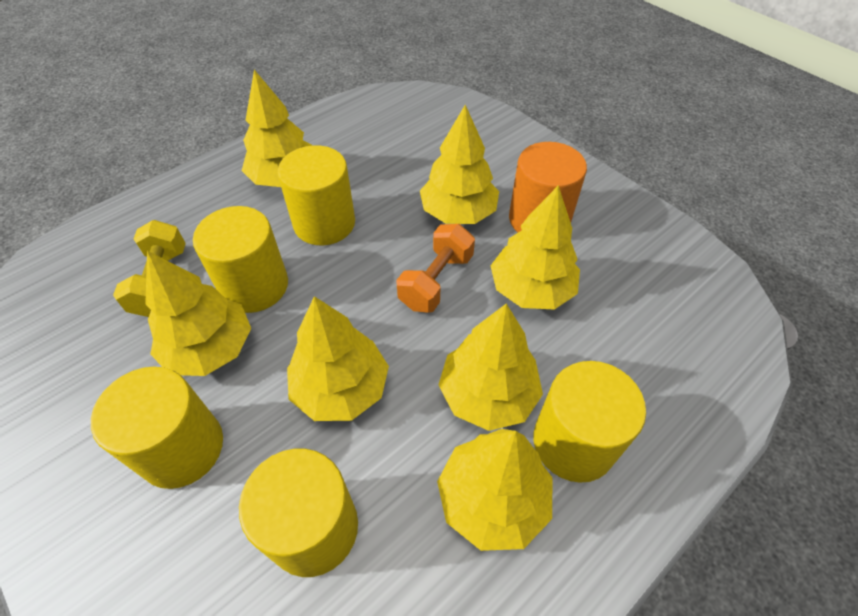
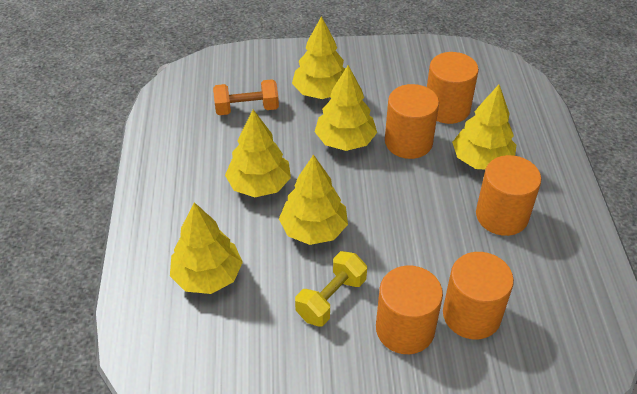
orange cylinder: [509,142,587,232] = 1 -> [376,265,443,354] [385,84,439,159] [427,52,479,124] [443,252,514,339] [476,155,541,236] = 5
yellow cylinder: [91,367,223,489] [193,206,288,313] [239,449,358,577] [278,145,355,245] [533,361,646,483] = 5 -> none = 0
yellow tree: [145,251,251,376] [242,70,313,187] [287,296,389,421] [420,105,499,224] [437,429,553,551] [439,304,543,431] [491,185,580,310] = 7 -> [170,202,243,294] [225,110,291,197] [279,154,348,245] [292,16,345,99] [315,65,377,151] [452,85,516,169] = 6

